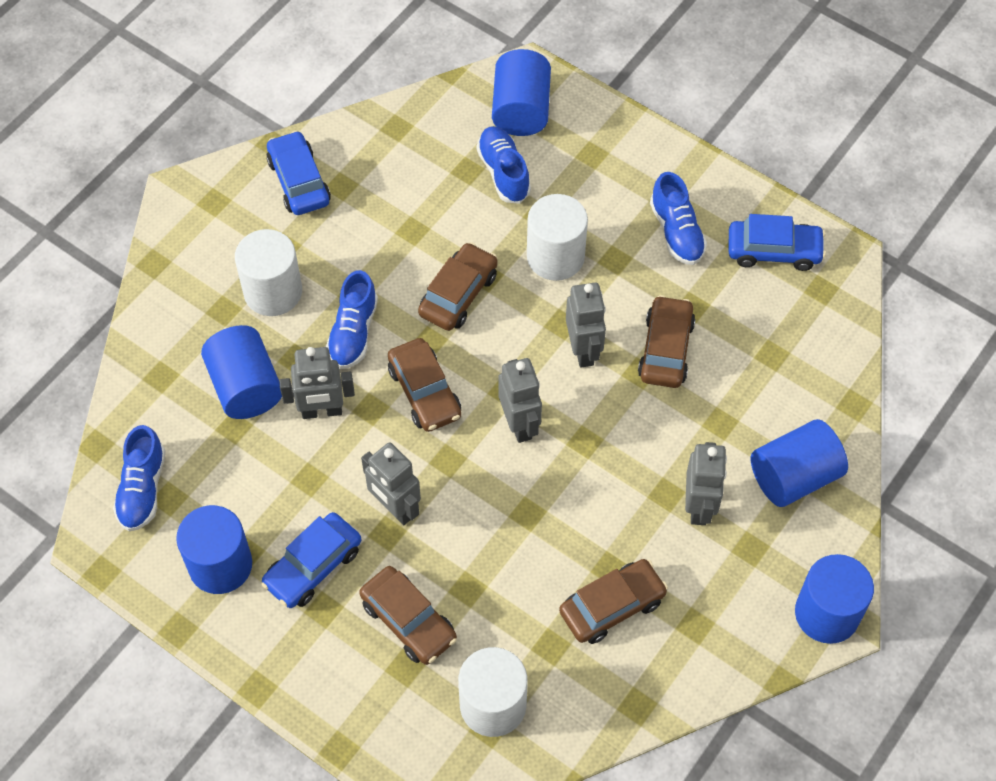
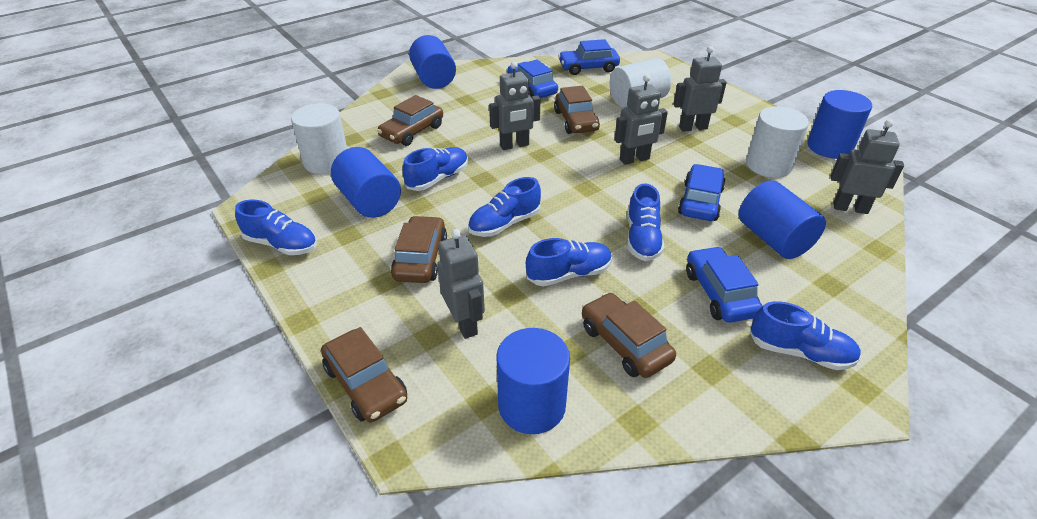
blue car: [261,512,361,608] [266,131,331,215] [728,214,826,271] = 3 -> [507,59,558,98] [558,39,620,75] [678,164,726,221] [686,246,762,323] = 4
blue shoe: [113,425,166,531] [326,270,378,369] [477,126,531,204] [650,172,707,265] = 4 -> [235,200,317,255] [403,147,468,191] [468,177,541,237] [526,238,612,287] [627,183,664,261] [749,301,861,370] = 6

